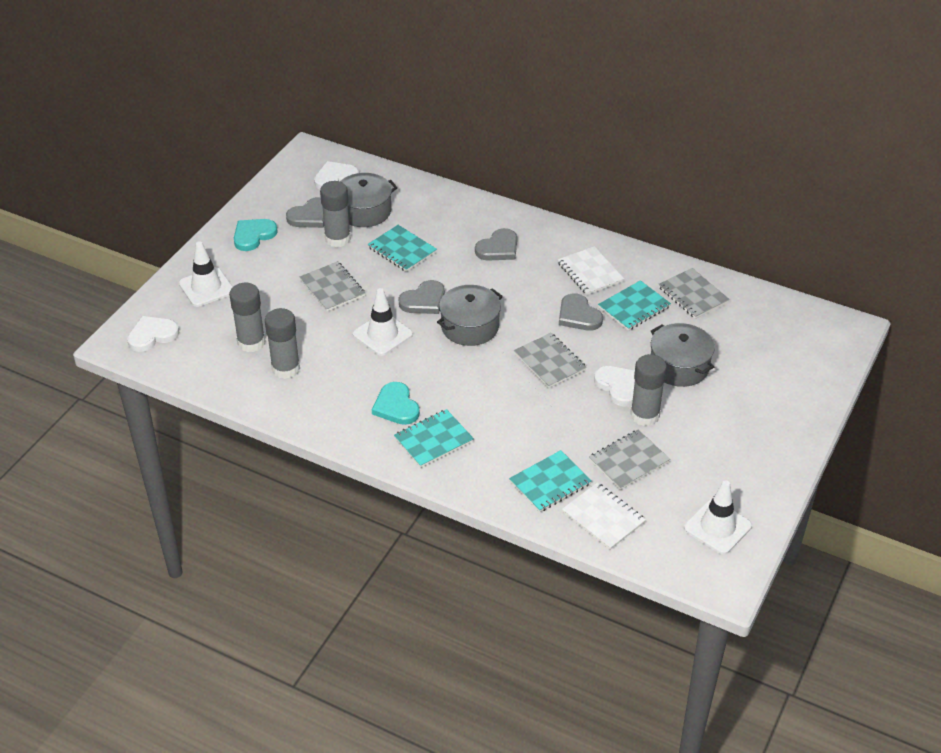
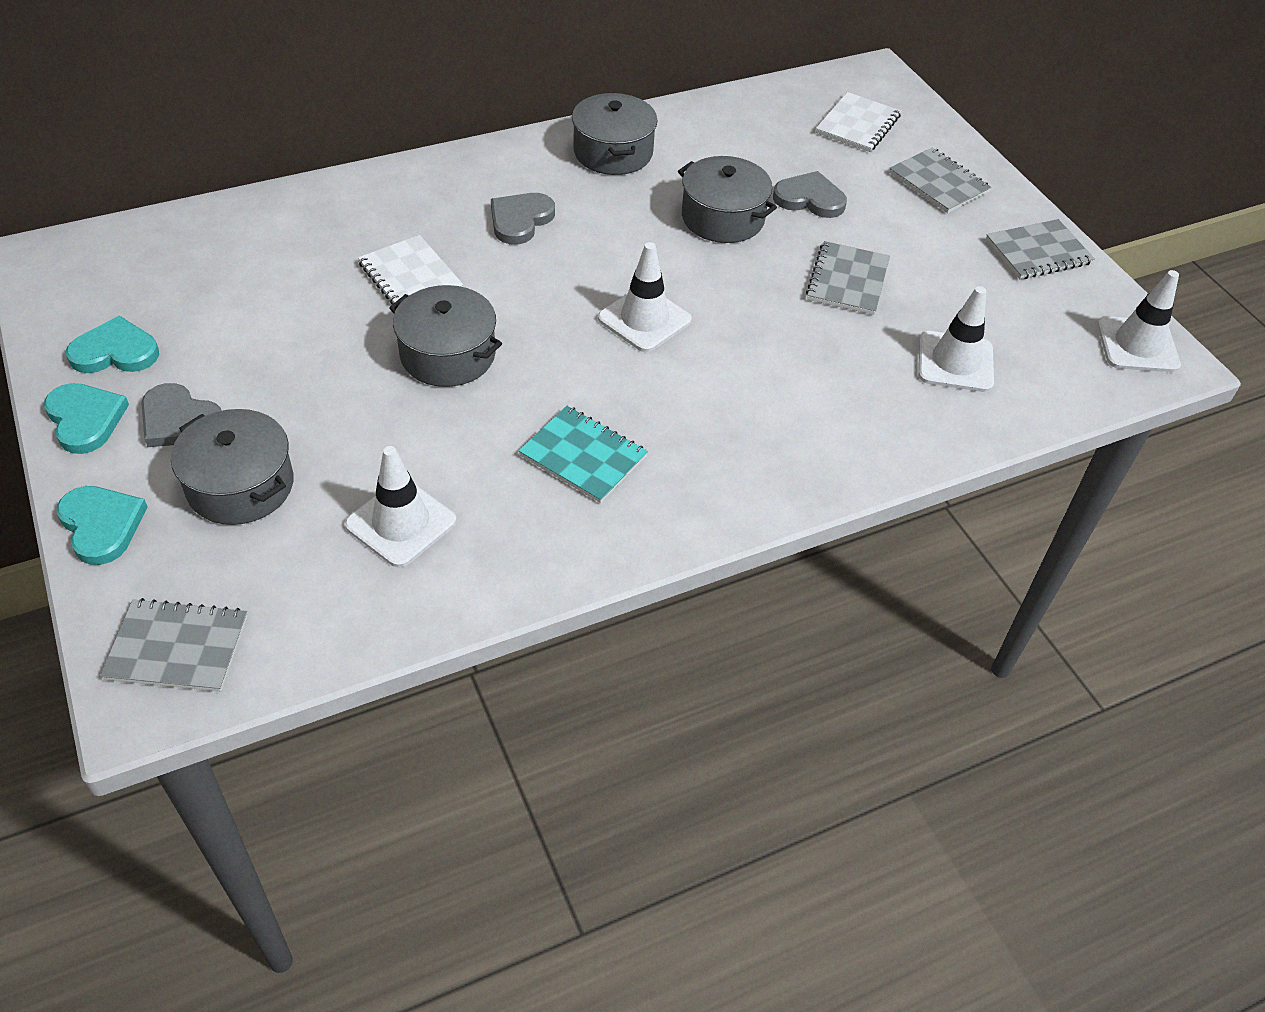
grey glue stick: [229,283,266,352] [265,308,300,379] [320,181,351,247] [630,354,667,426] = 4 -> none = 0
grey heart: [286,197,324,228] [399,280,445,314] [475,228,517,261] [559,293,603,331] = 4 -> [141,383,222,447] [491,193,555,245] [773,171,847,218] = 3
grey pot: [340,173,397,227] [437,285,503,346] [651,323,715,387] = 3 -> [171,409,294,525] [389,285,502,387] [572,93,658,175] [678,156,777,243] = 4
turquoise heart: [234,219,278,251] [372,382,420,425] = 2 -> [44,383,129,454] [56,486,148,565] [66,316,159,373] = 3
turquoise notebook: [368,225,437,272] [394,409,474,468] [509,450,592,512] [598,280,671,331] = 4 -> [518,406,648,503] = 1
white heart: [127,316,179,352] [314,161,359,190] [594,366,635,406] = 3 -> none = 0
white traffic cone: [179,241,233,307] [353,288,413,356] [684,480,752,554] = 3 -> [345,446,457,568] [598,242,692,352] [918,286,994,392] [1097,270,1181,372] = 4

